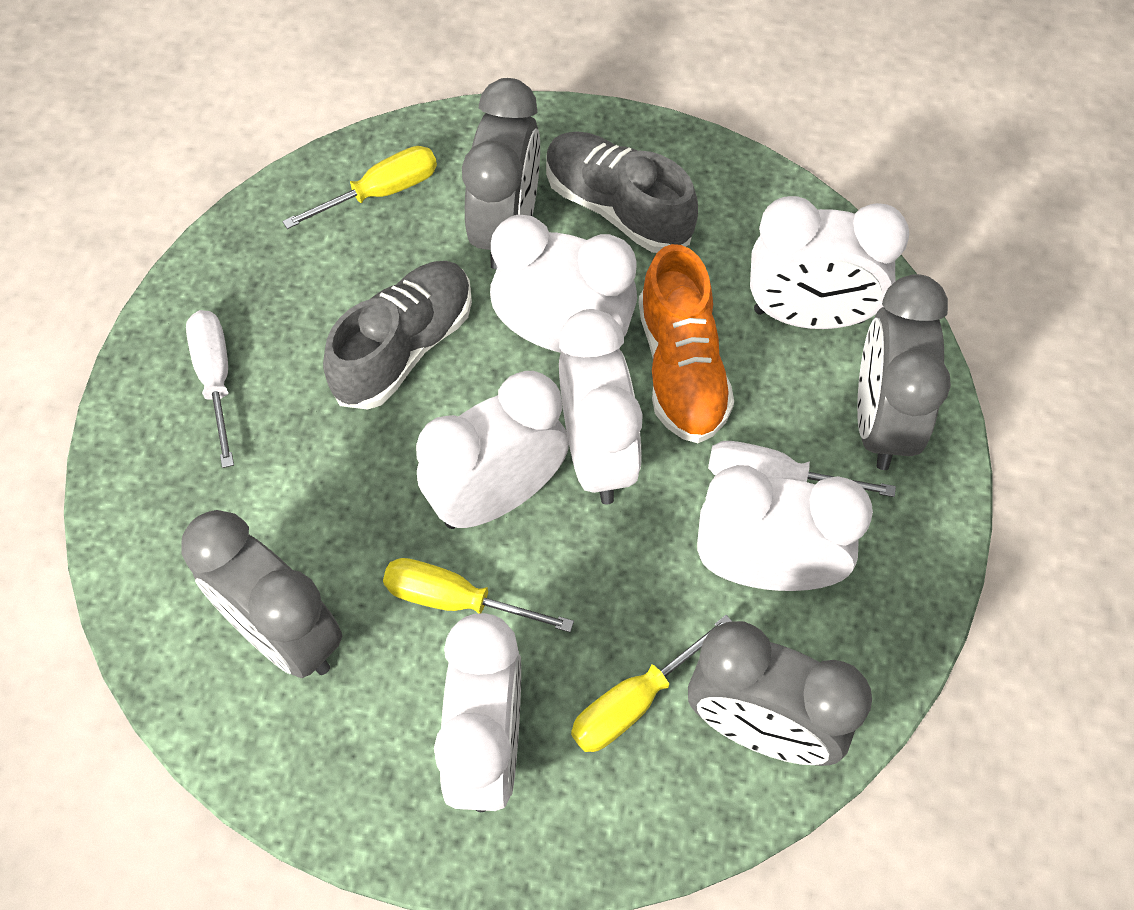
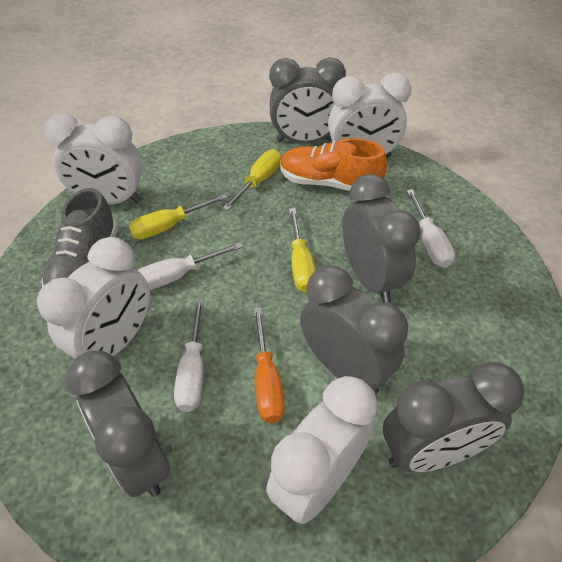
grey clock: [182,510,343,678] [462,78,540,269] [688,621,872,766] [857,274,951,470] = 4 -> [66,351,171,497] [269,57,346,143] [300,266,408,394] [342,174,421,303] [383,362,525,472] = 5
grey shoe: [323,261,472,410] [546,131,698,253] = 2 -> [42,188,118,287] = 1
orange screwdriver: none = 0 -> [253,307,284,423] = 1
white clock: [416,371,569,529] [434,613,521,812] [490,215,637,353] [559,309,643,504] [697,465,873,591] [750,196,910,329] = 6 -> [37,237,150,359] [44,114,143,205] [266,376,378,524] [328,73,411,158] = 4
white screwdriver: [186,310,234,468] [708,441,896,497] = 2 -> [137,242,243,290] [174,299,203,412] [407,189,455,268] = 3

